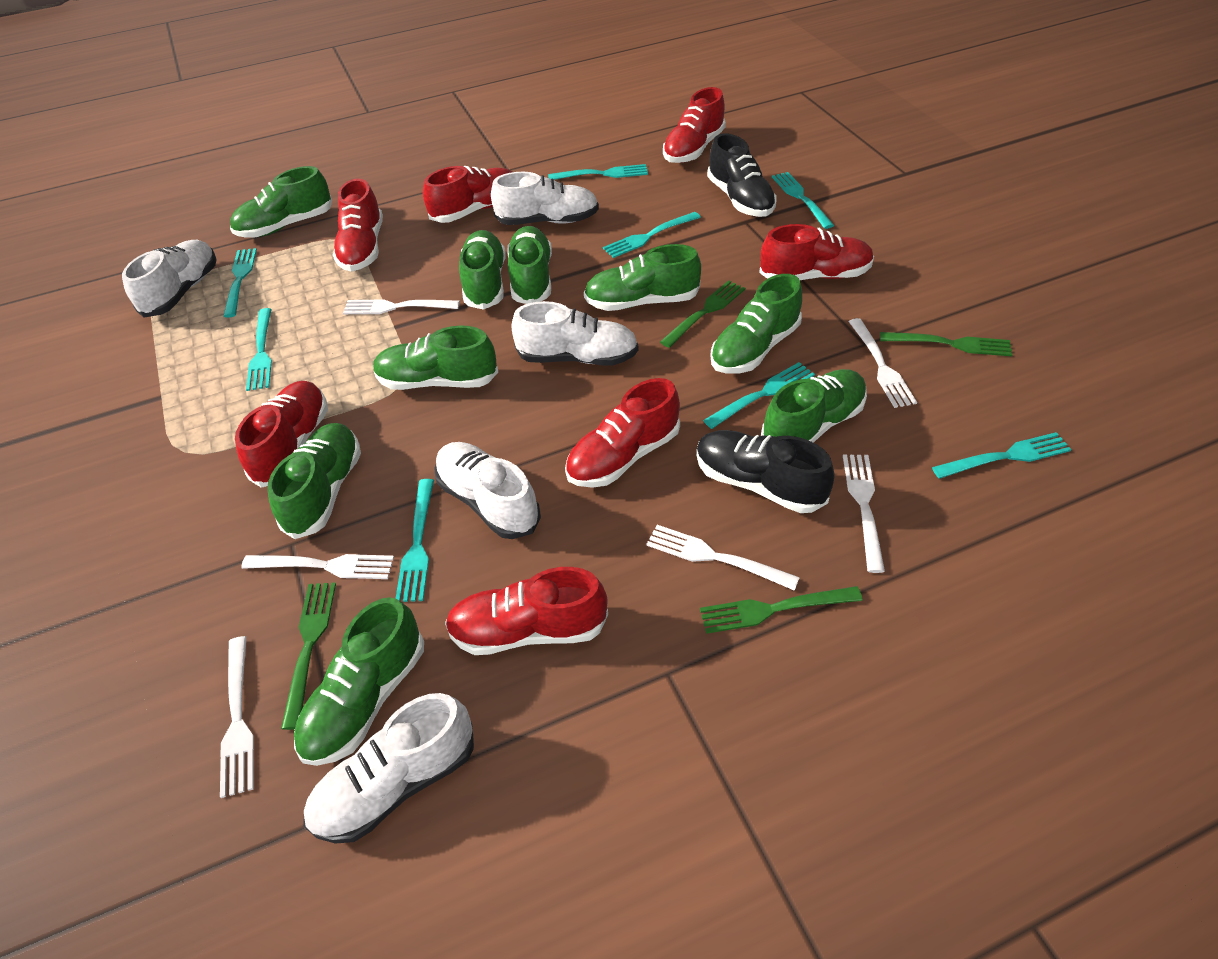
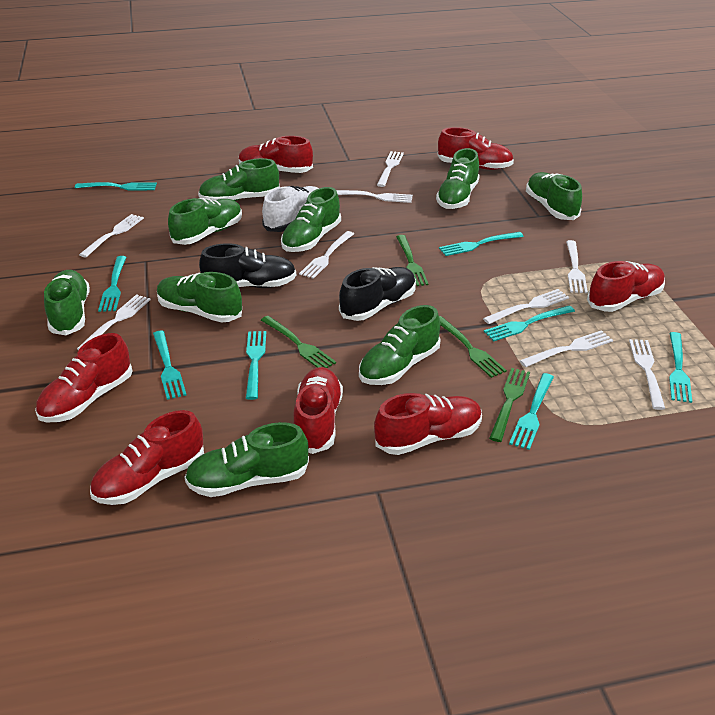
white fork: [220,636,254,798] [241,554,394,579] [343,299,460,314] [646,525,800,591] [843,455,885,573] [848,318,917,408] = 6 -> [77,294,151,350] [79,214,144,258] [299,231,354,279] [336,190,413,203] [377,151,404,187] [483,289,569,324] [520,330,613,367] [566,240,588,293] [629,339,665,410] = 9
white shoe: [122,240,217,317] [303,693,474,843] [434,442,541,539] [491,172,599,225] [511,301,638,366] = 5 -> [262,186,319,232] = 1

